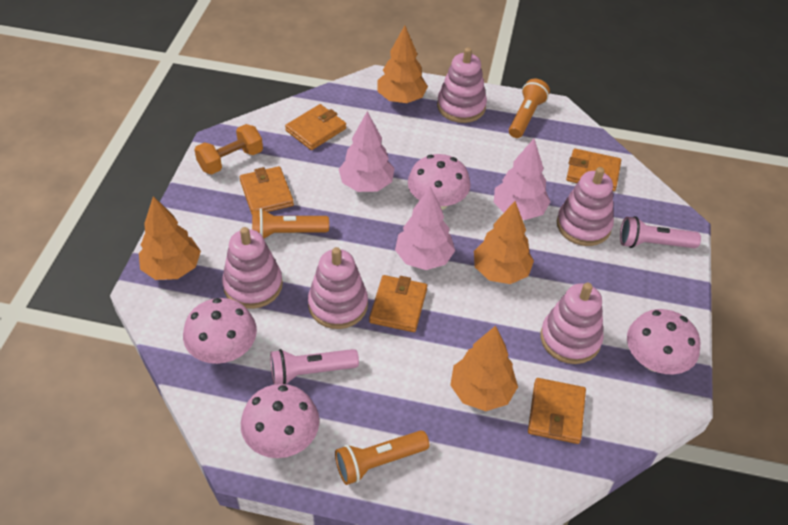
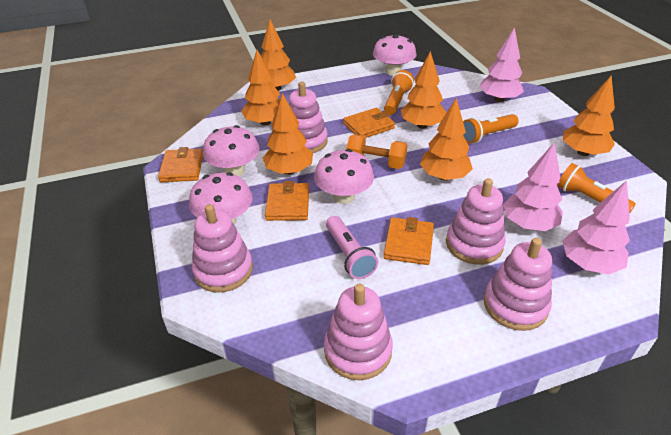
orange tree: [139,196,201,280] [378,26,428,103] [450,326,518,411] [474,201,534,284] = 4 -> [241,50,280,126] [261,20,296,91] [263,93,313,175] [401,51,447,129] [420,98,473,181] [563,76,615,156] = 6
orange wallet: [240,166,294,214] [285,104,346,150] [369,275,427,332] [528,378,586,444] [566,148,621,191] = 5 -> [158,147,203,182] [265,181,309,221] [343,108,395,138] [383,217,434,265] = 4
pink flashlight: [270,349,359,385] [620,216,701,248] = 2 -> [326,216,378,279] = 1

